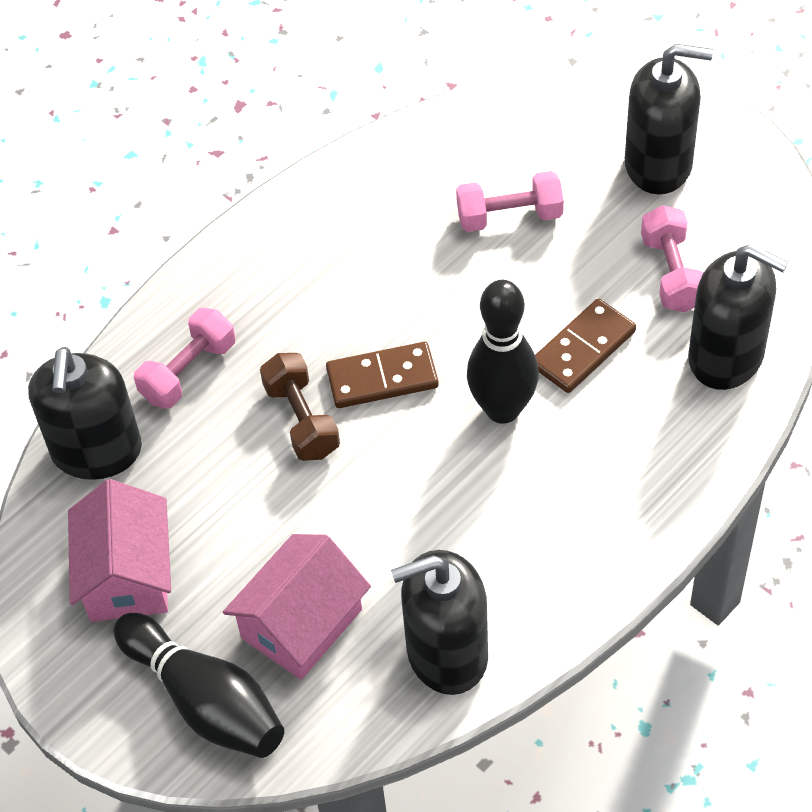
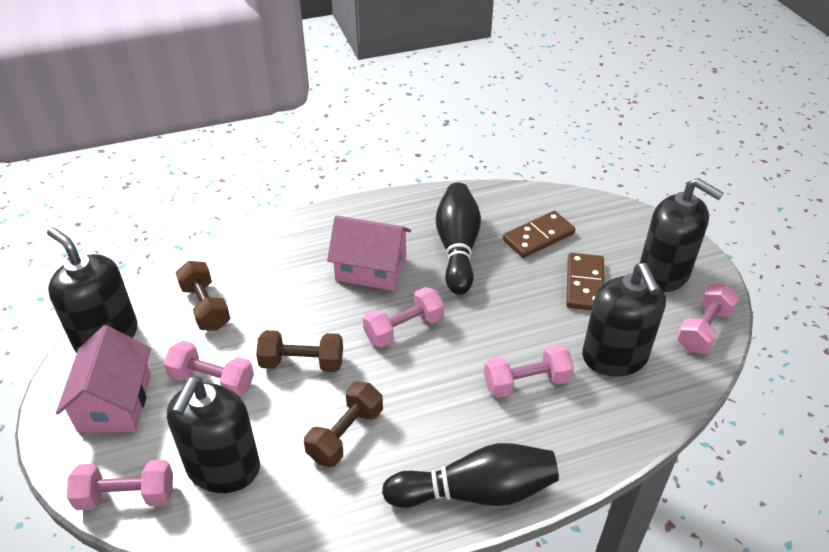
brown dumbbell: [260,353,340,461] = 1 -> [175,261,230,331] [256,330,343,372] [304,382,383,467] = 3
pink dumbbell: [134,308,235,409] [456,171,564,232] [641,205,704,312] = 3 -> [67,460,173,510] [163,341,254,397] [363,287,444,348] [484,344,574,398] [676,284,740,353] = 5

